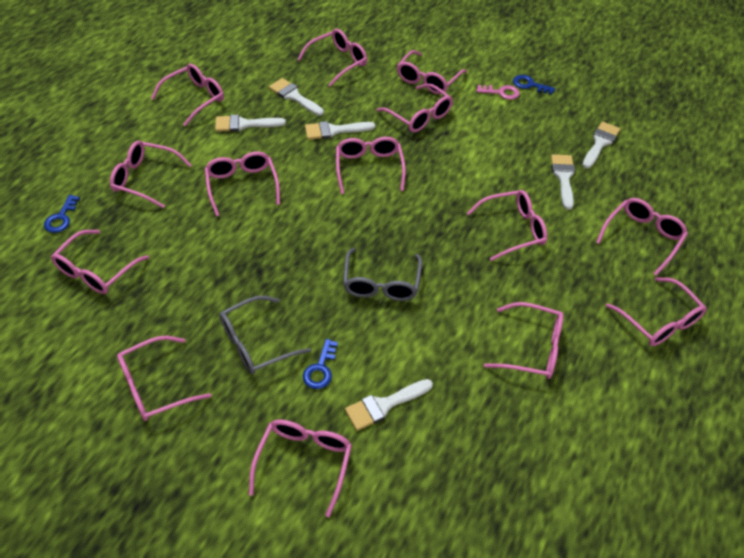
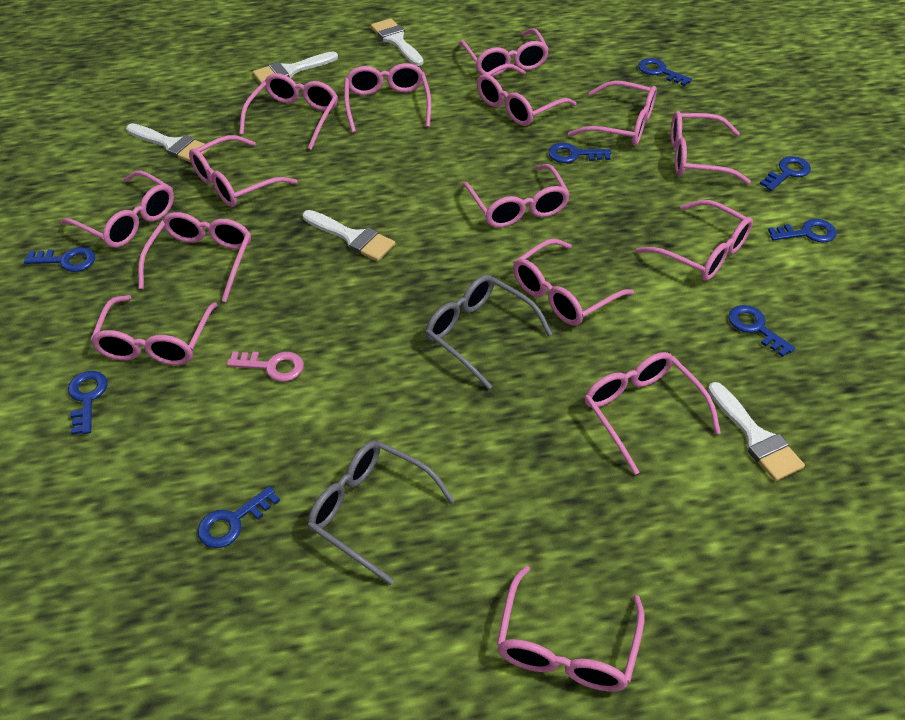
blue key: [44,195,80,233] [303,339,338,389] [513,75,555,95] = 3 -> [24,247,95,272] [68,371,107,435] [197,486,280,548] [548,143,611,163] [638,58,692,86] [728,305,795,357] [760,156,811,191] [768,219,837,243] = 8
pink glasses: [51,230,149,294] [110,141,192,208] [117,336,212,421] [151,64,224,126] [205,151,280,216] [249,419,352,517] [297,29,367,87] [336,137,406,194] [377,83,453,132] [397,50,467,94] [467,190,547,261] [484,302,564,379] [596,198,688,276] [606,277,707,346] = 14 -> [61,171,174,248] [90,295,217,365] [138,212,251,302] [189,135,297,207] [239,73,338,150] [344,63,431,133] [459,28,549,77] [462,164,570,228] [477,64,576,126] [497,566,645,692] [513,239,634,325] [568,81,657,146] [585,352,721,475] [636,200,753,281] [671,111,751,184] = 15
white brush: [215,115,286,132] [269,78,324,116] [305,121,375,140] [345,379,433,431] [551,154,575,210] [582,122,620,168] = 6 -> [126,123,210,162] [253,51,338,84] [303,210,395,261] [371,18,423,66] [708,382,805,481] = 5

